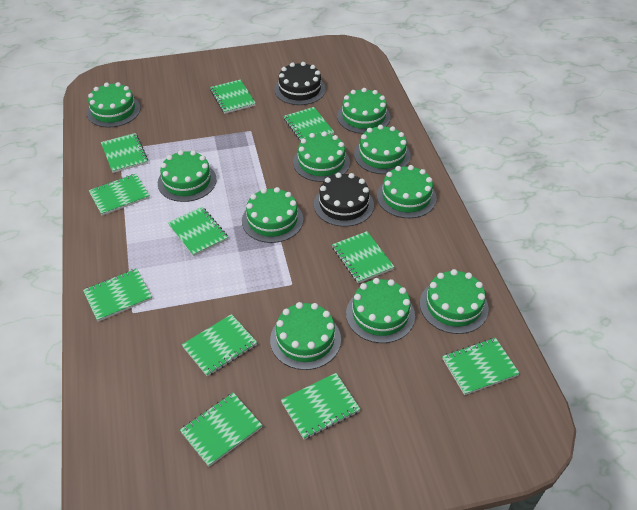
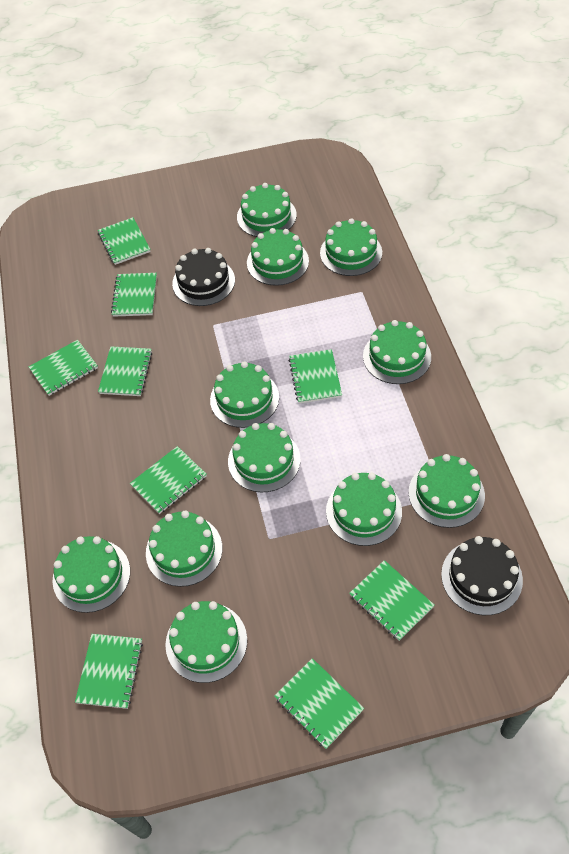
green cake: [87,82,141,128] [158,150,217,202] [242,187,303,243] [270,302,341,370] [293,132,350,182] [337,88,391,134] [346,278,415,343] [354,125,411,174] [377,165,437,218] [420,269,489,334] = 10 -> [52,536,130,613] [146,510,222,587] [165,601,247,683] [210,361,279,428] [228,423,301,492] [237,183,297,237] [247,228,309,286] [320,218,382,276] [326,472,402,546] [363,320,431,384] [409,454,485,528] = 11
green notebook: [83,269,152,322] [89,174,150,216] [101,133,148,173] [168,207,228,256] [180,393,263,467] [182,314,257,377] [210,79,256,114] [281,373,361,440] [284,107,334,142] [332,231,394,283] [442,338,520,395] = 11 -> [29,340,98,396] [75,634,143,709] [98,217,151,265] [98,346,152,396] [111,273,157,317] [130,446,207,514] [274,658,364,749] [289,349,342,404] [349,560,435,641] = 9

